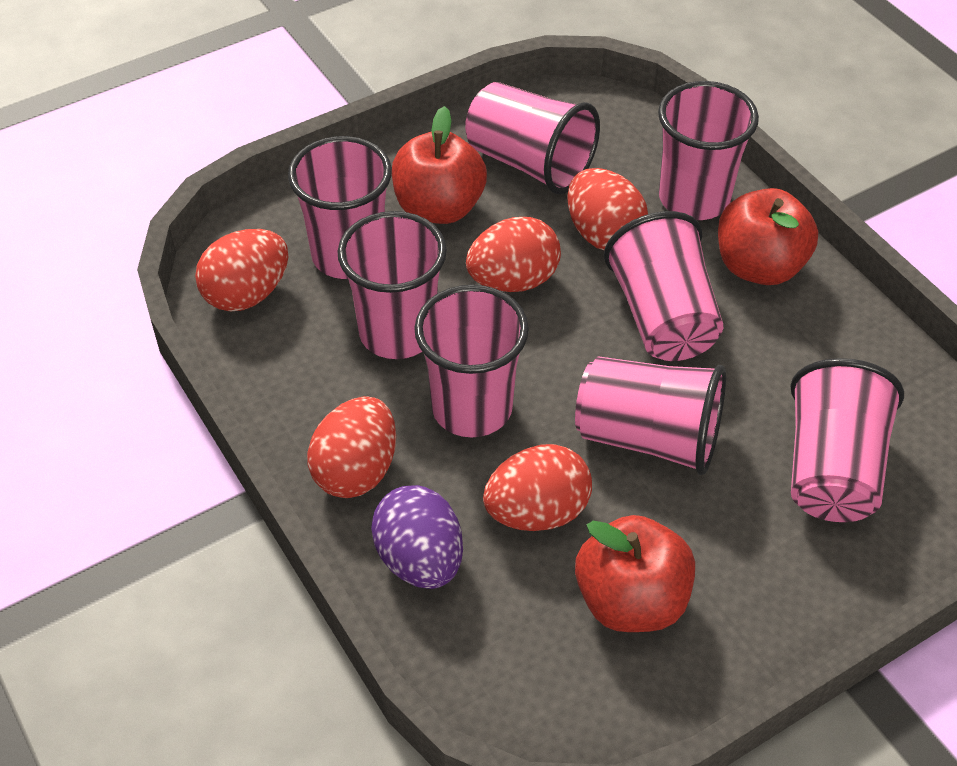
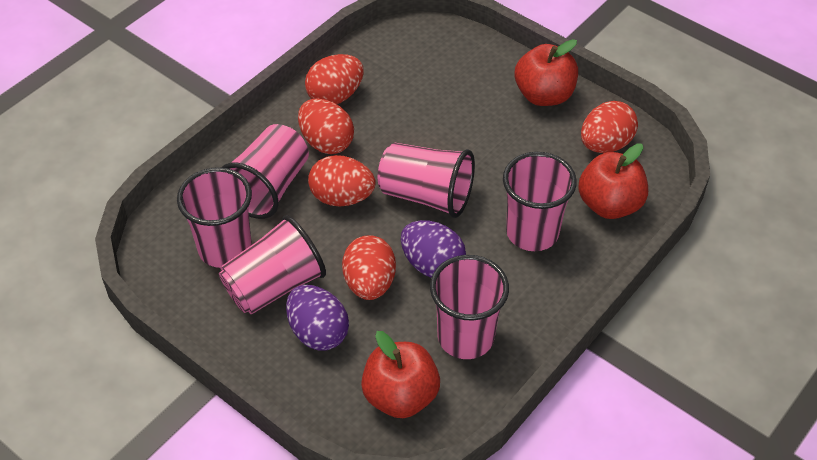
pink cup: [288,136,392,279] [337,211,447,359] [414,285,529,438] [465,82,600,194] [575,356,726,475] [604,211,723,361] [658,81,759,220] [790,358,904,522] = 8 -> [177,167,252,268] [219,215,326,314] [221,124,309,219] [378,143,475,218] [430,255,509,359] [503,152,577,251] = 6
purple egg: [371,485,463,589] = 1 -> [286,285,349,350] [401,220,466,278] = 2

